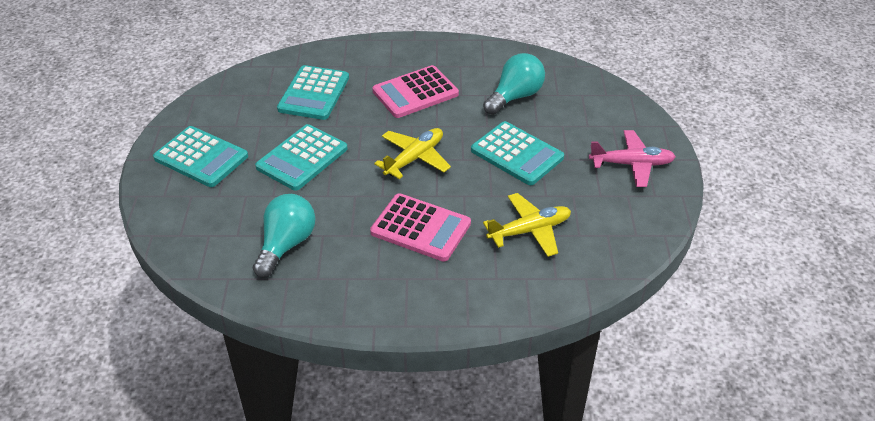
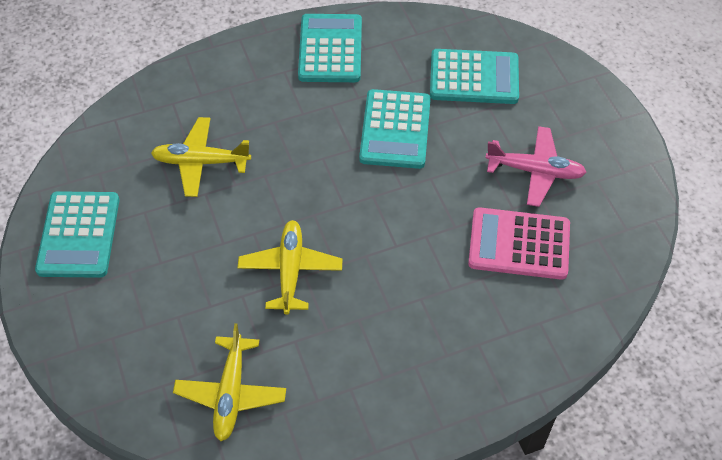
pink calculator: [370,193,471,262] [372,65,459,118] = 2 -> [468,207,570,280] = 1
turquoise light bulb: [253,194,315,278] [483,53,545,115] = 2 -> none = 0
yellow plane: [374,128,451,179] [483,193,571,257] = 2 -> [151,117,251,197] [173,323,286,441] [237,220,342,314] = 3

